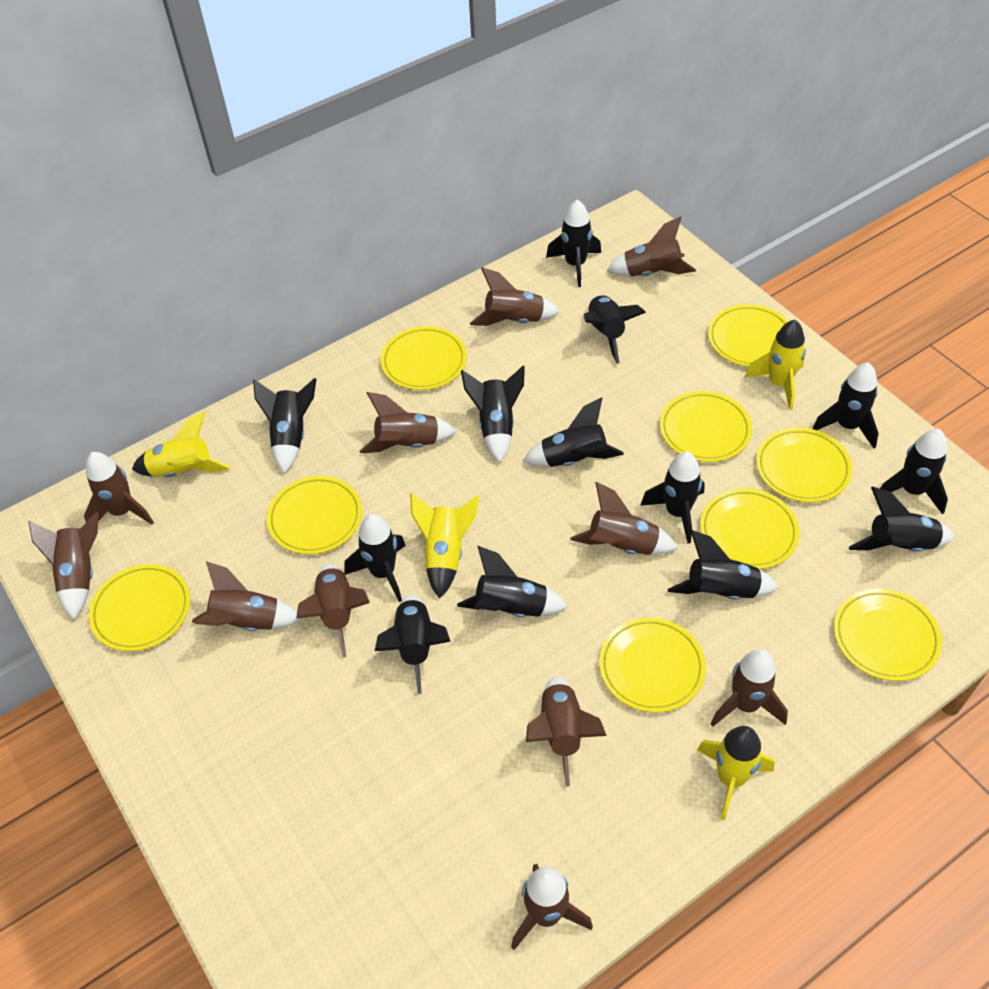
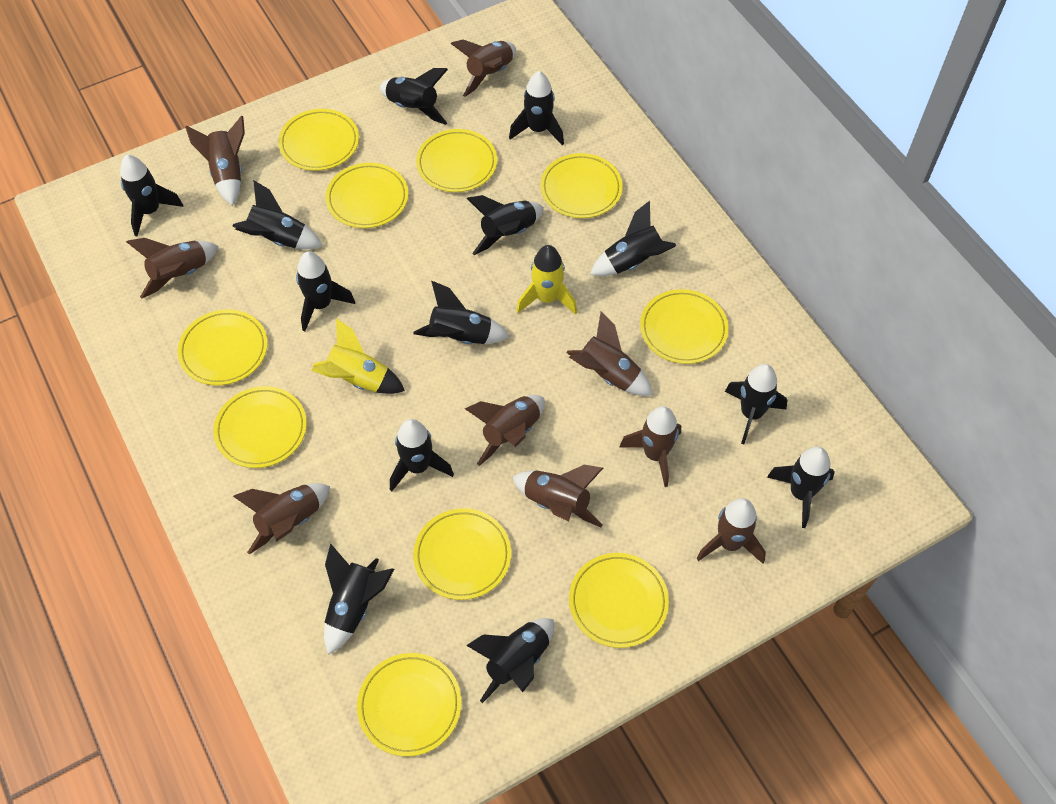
brown rocket: [28,512,99,619] [84,452,154,525] [192,561,302,631] [296,564,370,658] [359,392,456,453] [470,267,560,326] [511,864,593,950] [526,676,607,786] [570,482,678,555] [607,216,696,276] [711,649,788,726] = 11 -> [126,238,218,299] [185,115,245,206] [233,483,330,555] [451,39,516,97] [465,395,545,466] [512,465,603,527] [566,311,653,396] [619,406,681,487] [696,498,766,564] = 9
yellow plate: [89,564,190,651] [267,476,362,554] [381,326,467,390] [599,617,706,713] [660,391,752,462] [700,488,800,569] [708,304,789,367] [756,427,852,502] [834,589,942,681] = 9 -> [178,309,268,386] [213,386,307,468] [278,109,359,171] [325,163,408,228] [357,653,461,757] [413,508,511,600] [416,129,497,192] [540,153,623,218] [569,553,669,648] [640,289,729,364] = 10
yellow rocket: [132,411,231,477] [410,493,479,599] [697,726,775,820] [744,320,806,410] = 4 -> [311,318,405,394] [517,245,577,315] = 2

